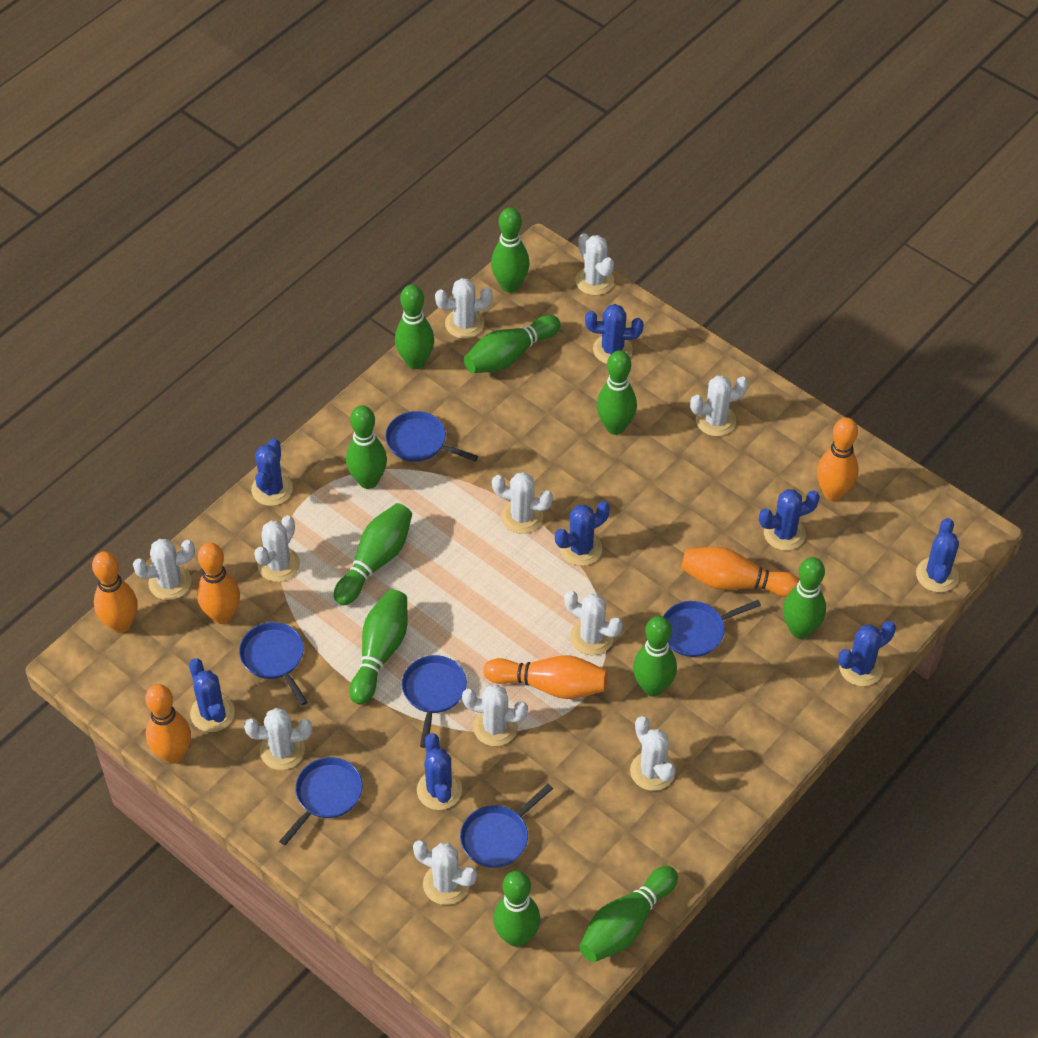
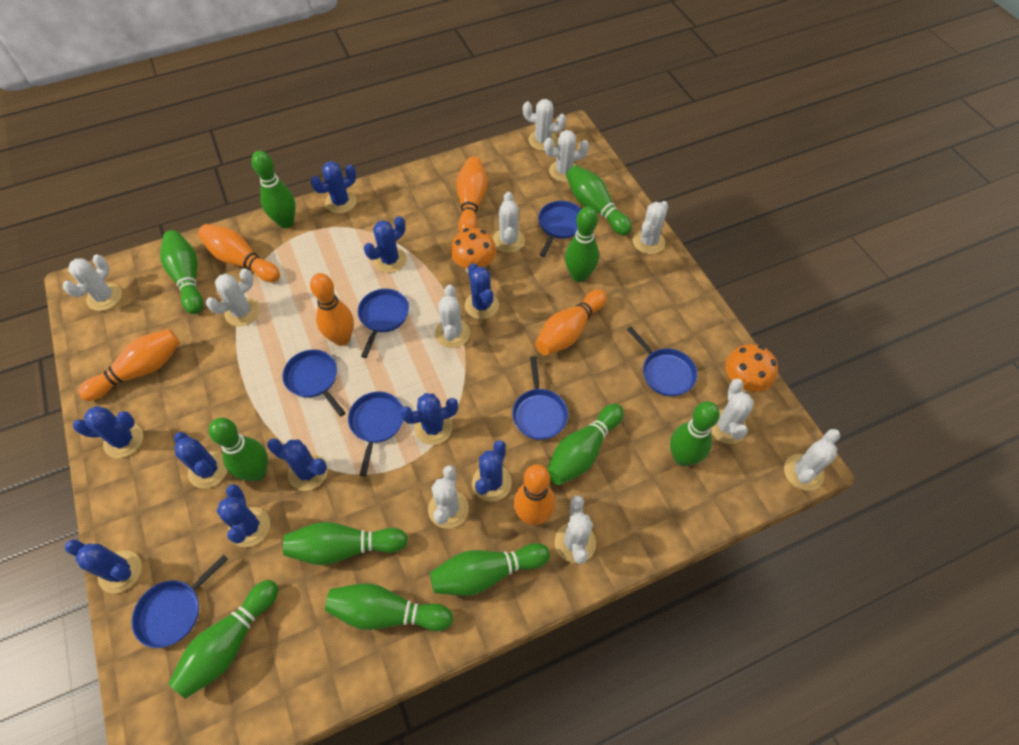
blue cactus: [189,658,235,732] [251,438,293,506] [417,733,462,810] [555,501,610,566] [585,304,643,364] [759,489,820,551] [838,621,896,686] [916,518,959,592] = 8 -> [65,539,142,593] [73,406,143,458] [174,432,228,488] [217,484,270,547] [267,438,328,491] [311,161,356,213] [364,216,407,273] [400,393,458,445] [465,263,499,319] [472,440,512,501] = 10
blue pan: [239,622,307,706] [279,757,362,845] [385,411,478,462] [402,655,467,748] [460,784,553,868] [663,600,761,657] = 6 -> [132,555,228,648] [282,349,345,416] [348,392,403,476] [358,289,409,358] [512,356,568,440] [538,201,581,257] [627,327,697,397] = 7
orange mushroom: none = 0 -> [451,228,496,273] [725,344,778,393] = 2

